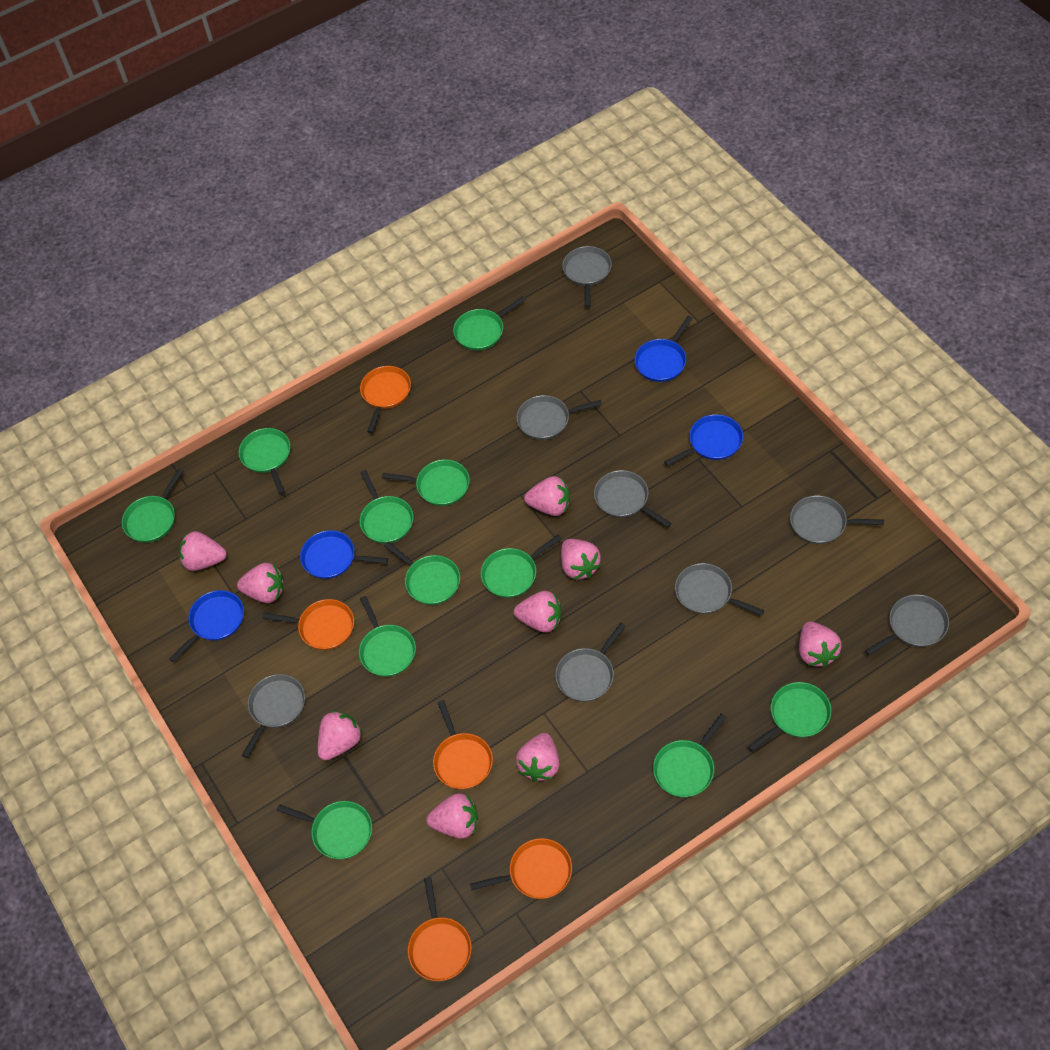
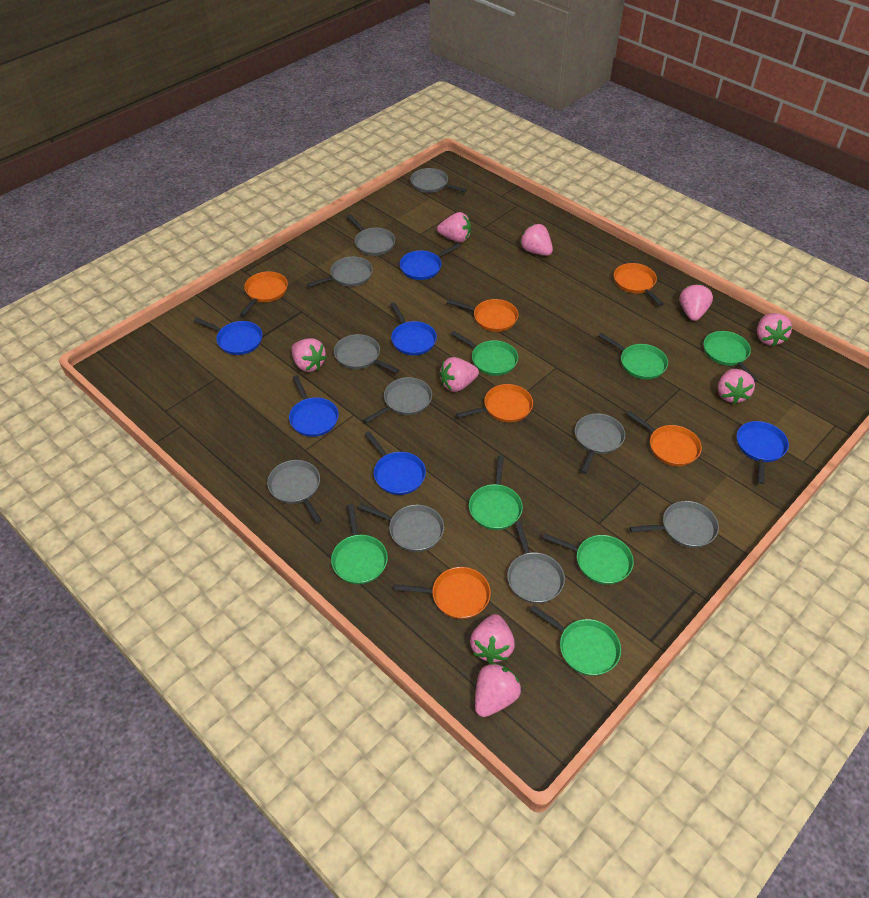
blue pan: [170,590,244,662] [300,530,388,579] [635,316,693,382] [664,414,743,466] = 4 -> [194,318,262,355] [289,375,339,437] [365,431,426,495] [390,302,437,355] [400,243,461,280] [737,421,789,484] = 6
green pan: [122,469,183,543] [239,428,290,494] [277,801,372,859] [359,596,416,677] [360,470,413,544] [382,460,470,506] [384,542,460,605] [453,296,526,350] [481,534,562,598] [653,713,726,797] [748,682,831,752] = 11 -> [331,504,388,584] [451,331,518,376] [469,455,523,530] [530,605,621,676] [543,533,634,585] [598,333,668,379] [704,331,758,382] = 7
grey pan: [241,674,305,758] [516,395,602,440] [555,623,626,702] [562,246,612,307] [594,470,671,527] [675,563,765,616] [790,495,884,544] [865,594,949,656] = 8 -> [267,460,322,523] [307,257,373,287] [334,334,399,374] [347,215,395,256] [358,503,444,552] [364,377,432,423] [410,168,467,193] [507,521,565,604] [575,413,625,474] [630,501,719,548] = 10
orange pan: [262,599,354,650] [360,366,411,433] [408,877,472,981] [433,700,493,789] [470,838,572,899] = 5 -> [240,271,288,316] [395,567,491,619] [447,299,518,332] [456,384,533,422] [614,263,664,306] [627,411,702,466] = 6

